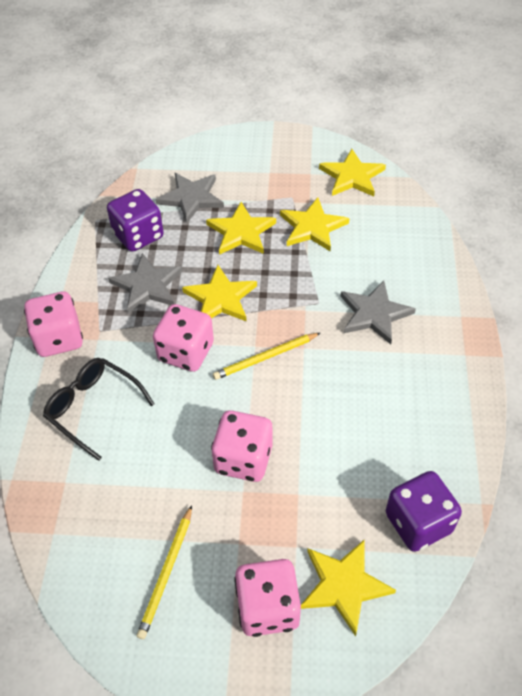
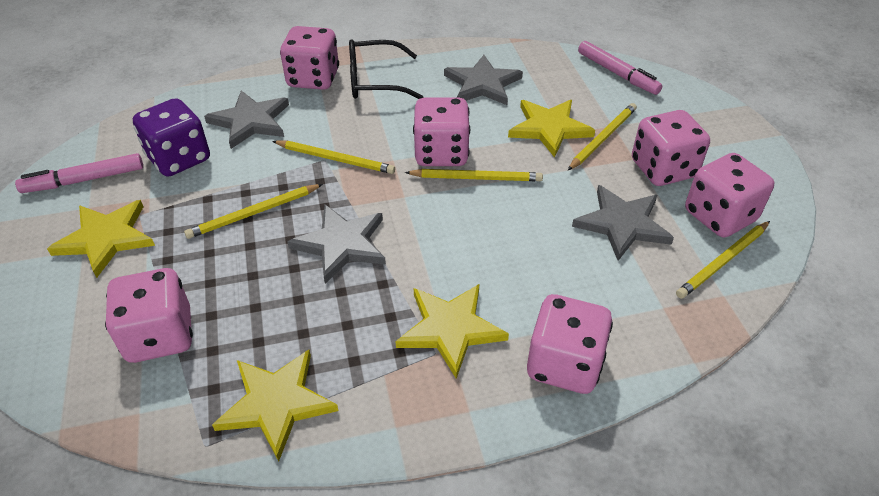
grey star: [108,253,183,314] [156,173,224,223] [340,281,416,344] = 3 -> [204,90,289,149] [287,205,386,284] [444,55,523,105] [572,185,674,261] = 4
pink dice: [24,291,83,357] [153,304,214,372] [211,410,273,482] [234,559,301,637] = 4 -> [105,268,193,363] [280,26,339,90] [413,98,470,166] [527,294,613,394] [632,110,710,186] [685,153,775,237] = 6
pink marker: none = 0 -> [15,153,143,193] [578,41,662,95] = 2
purple dice: [107,189,163,252] [386,471,462,552] = 2 -> [133,98,210,177] = 1
yellow pencil: [137,505,192,639] [213,333,320,380] = 2 -> [184,184,323,239] [272,141,395,174] [405,169,543,181] [568,103,637,170] [676,221,770,299] = 5
yellow star: [182,265,257,322] [206,202,276,255] [280,197,349,251] [301,539,396,636] [319,149,386,196] = 5 -> [47,200,155,278] [212,350,338,461] [396,284,509,379] [508,100,595,158] = 4

